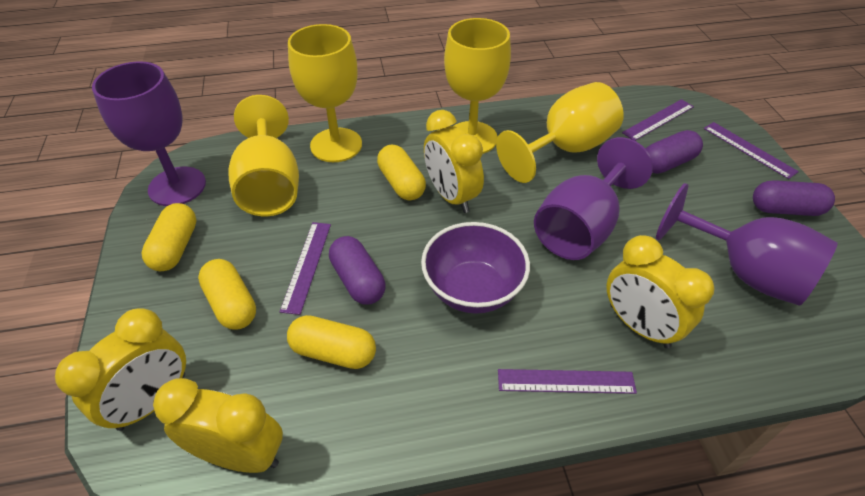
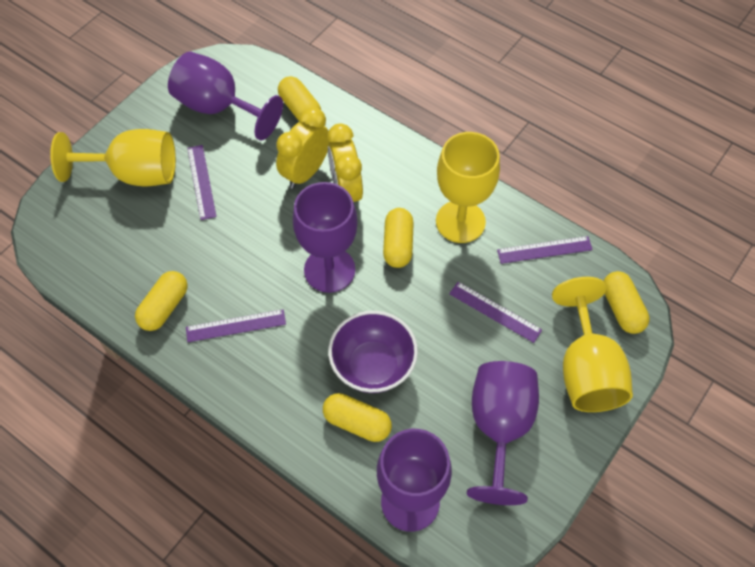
purple capsule: [329,236,386,305] [646,130,703,174] [753,180,835,216] = 3 -> none = 0
purple goblet: [92,61,206,206] [534,137,653,260] [656,183,838,306] = 3 -> [168,51,283,140] [293,182,358,293] [377,429,452,532] [467,361,539,505] = 4
yellow capsule: [141,203,197,271] [198,259,256,330] [287,315,376,369] [377,145,426,200] = 4 -> [135,271,188,331] [278,76,321,121] [323,393,392,442] [383,208,414,268] [604,271,650,334] = 5
yellow clock: [55,308,186,431] [153,378,283,473] [424,110,484,213] [607,235,715,349] = 4 -> [276,107,329,189] [327,124,363,202] = 2
yellow goblet: [228,95,299,216] [288,24,362,162] [444,18,511,154] [496,82,624,183] = 4 -> [50,129,176,186] [436,132,500,243] [552,277,633,412] = 3

